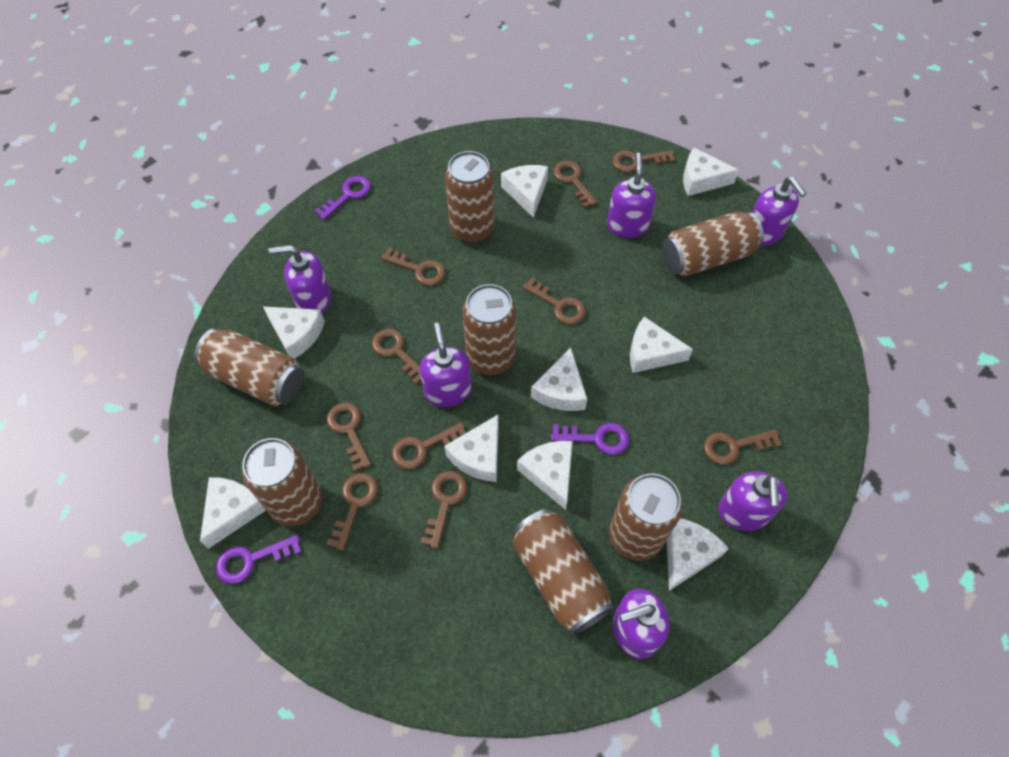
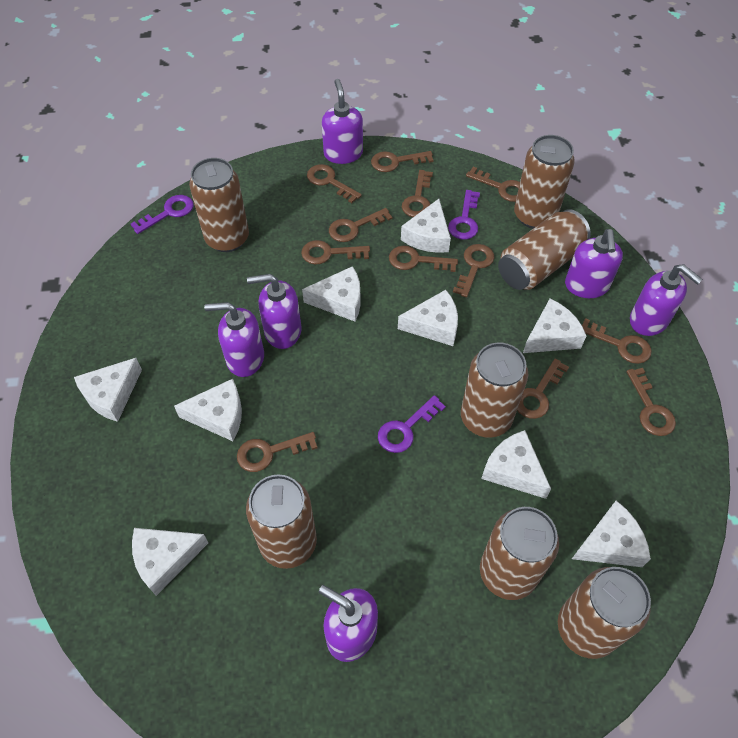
brown key: [326,473,378,551] [327,402,371,471] [372,328,421,384] [381,248,445,286] [392,422,466,469] [420,471,468,549] [523,277,586,324] [553,161,597,208] [612,150,675,172] [704,430,782,465] = 10 -> [237,432,317,472] [301,240,370,264] [307,164,362,203] [329,208,392,242] [371,151,434,172] [389,246,458,272] [402,170,433,217] [453,244,494,297] [466,167,520,202] [517,358,569,419] [582,318,652,364] [626,368,676,436] = 12

